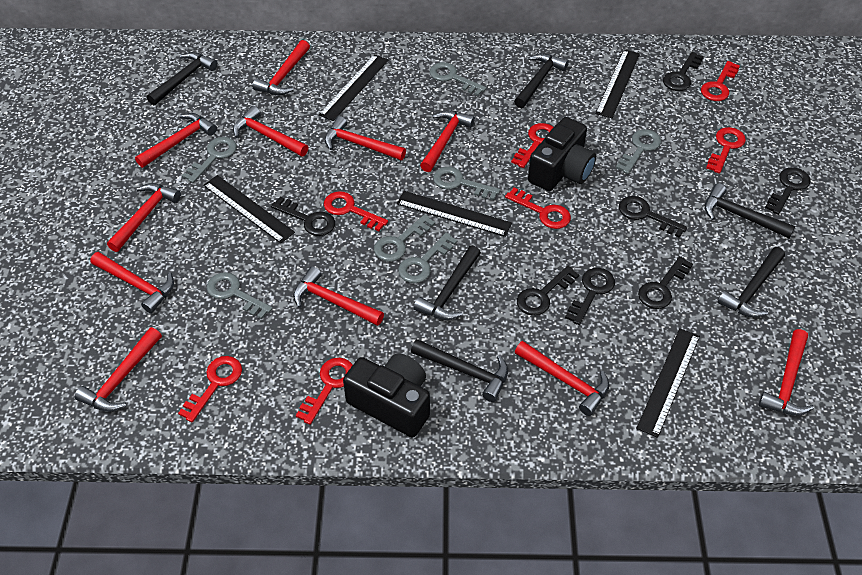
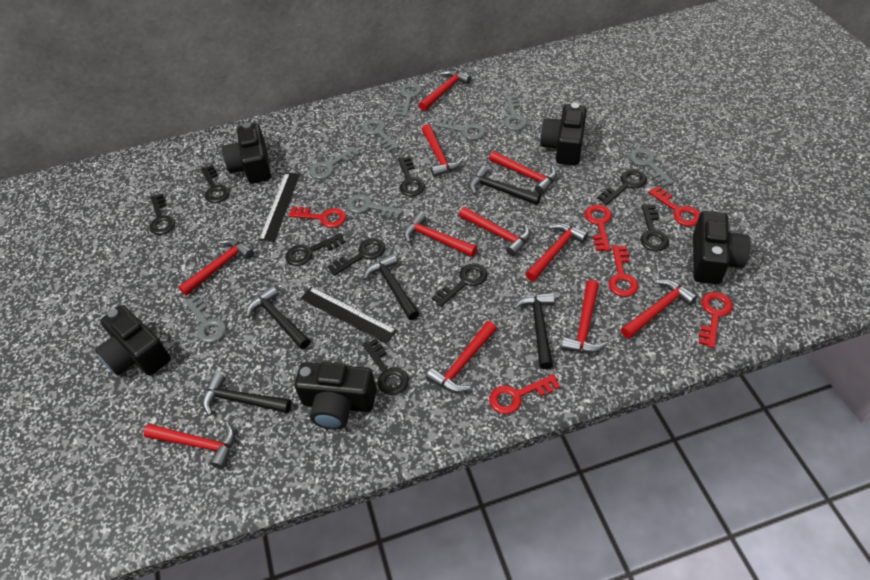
black camera: [343,353,430,437] [528,117,596,191] = 2 -> [95,305,171,376] [222,123,271,184] [295,362,377,430] [540,103,587,165] [693,211,750,284] = 5
black hammer: [147,52,218,105] [411,339,508,402] [414,245,481,320] [514,53,569,108] [705,183,795,238] [717,247,785,318] = 6 -> [202,373,291,416] [246,285,310,350] [363,253,420,320] [469,165,541,205] [513,292,554,369] = 5
black key: [271,197,335,236] [517,266,579,316] [565,268,615,325] [619,196,687,238] [638,256,693,309] [663,52,704,91] [765,167,810,215] = 7 -> [149,193,175,235] [201,165,230,203] [285,233,345,266] [327,238,386,276] [363,338,409,395] [398,156,425,197] [432,263,488,307] [598,170,647,205] [640,204,669,252] = 9
black ruler: [203,175,295,243] [319,54,389,121] [397,191,512,237] [596,50,640,118] [636,328,700,438] = 5 -> [259,173,300,242] [300,287,397,344] = 2
grey key: [182,137,237,183] [207,272,273,319] [374,214,435,262] [398,233,458,283] [430,62,486,96] [433,167,500,200] [616,129,661,174] = 7 -> [185,295,226,343] [309,147,360,179] [346,194,403,220] [362,119,399,152] [396,83,422,117] [433,118,486,140] [504,96,528,131] [630,148,674,187] = 8
red key: [178,356,242,422] [296,358,353,425] [324,191,388,231] [505,188,571,229] [511,123,553,168] [701,61,740,101] [706,127,746,174] = 7 -> [288,207,346,228] [489,374,560,414] [585,205,612,251] [609,245,639,297] [648,186,700,226] [699,292,733,348] = 6

